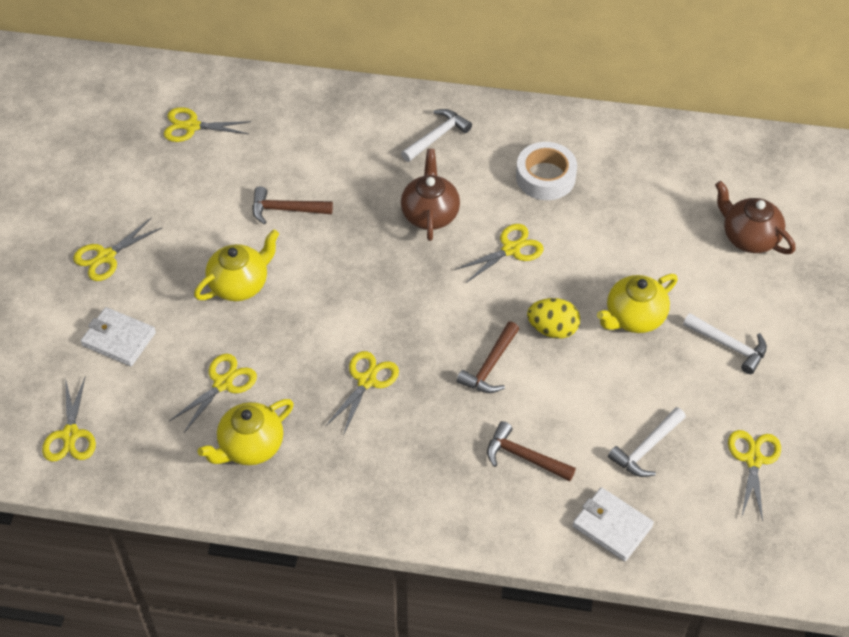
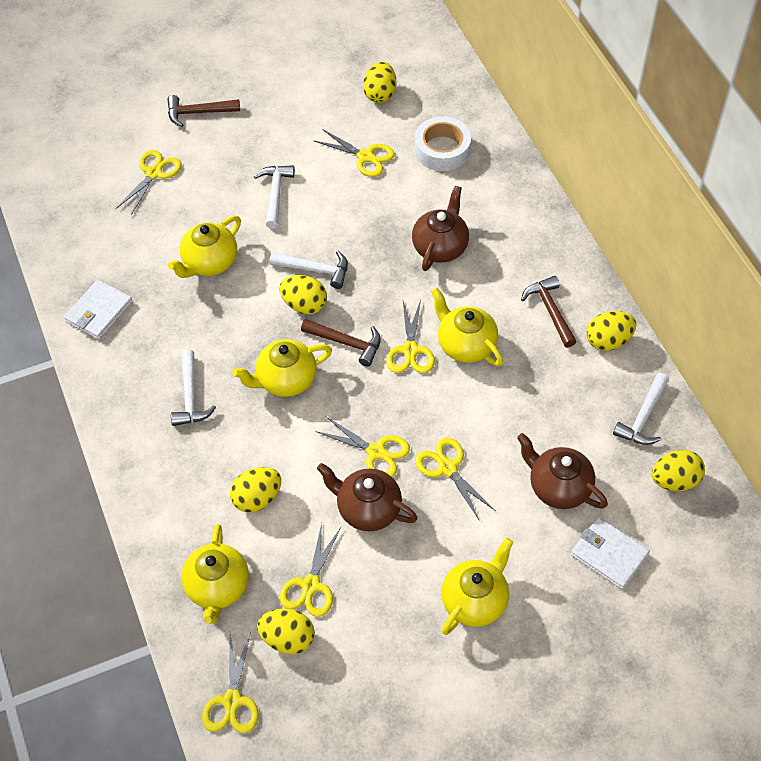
brown teapot: [401,149,460,241] [715,181,796,254] = 2 -> [317,463,417,531] [412,186,469,271] [517,433,608,509] = 3
white hammer: [401,109,472,162] [608,407,686,477] [683,313,767,374] = 3 -> [171,349,216,426] [254,165,295,229] [270,251,348,289] [613,373,669,445] = 4
yellow egg: [527,298,580,339] = 1 -> [230,467,281,513] [257,609,315,654] [279,275,327,314] [363,61,396,103] [587,311,636,351] [652,450,705,491] = 6
yellow teapot: [194,229,279,301] [198,399,294,465] [597,274,678,333] = 3 -> [168,216,241,278] [181,524,249,624] [233,339,332,397] [431,288,503,366] [441,538,513,635] = 5

